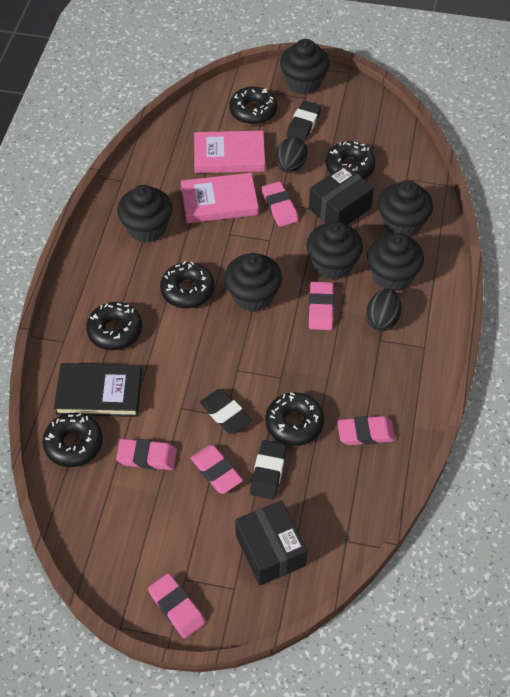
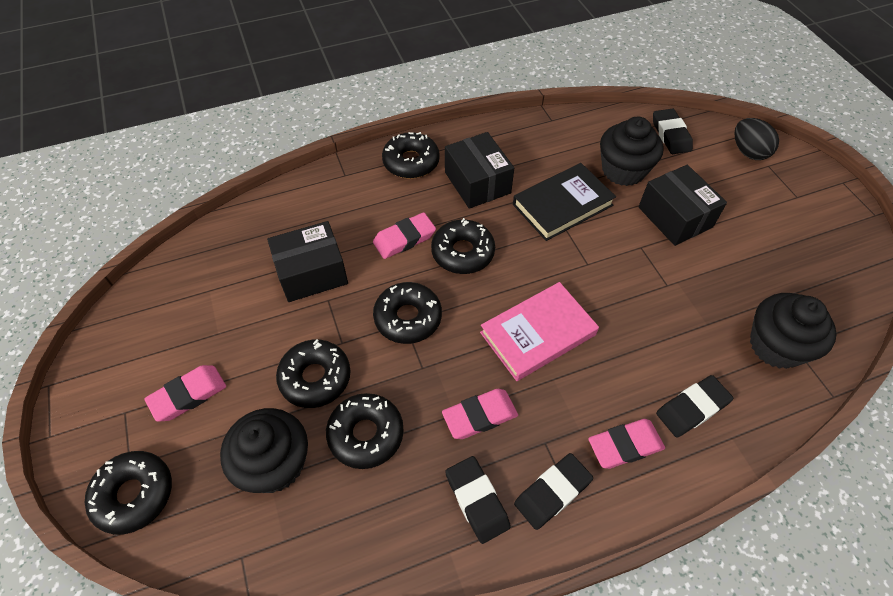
black box: [235,500,307,585] [309,165,374,225] = 2 -> [267,221,348,302] [445,132,514,209] [638,165,727,246] = 3
black cupcake: [117,185,172,243] [224,253,282,312] [280,39,330,95] [306,221,363,280] [367,233,424,291] [378,180,433,237] = 6 -> [220,408,308,493] [600,117,664,186] [750,293,837,369] = 3
black egg: [276,137,308,173] [366,289,402,331] = 2 -> [734,118,779,160] = 1
black eraser: [200,389,252,434] [250,440,287,499] [286,101,321,142] = 3 -> [445,456,511,544] [514,453,593,530] [653,108,693,154] [656,375,733,437] = 4
pink book: [181,173,259,223] [194,131,265,173] = 2 -> [480,282,599,381] = 1
pink eraser: [116,439,177,470] [148,573,206,638] [191,445,243,494] [262,181,298,227] [308,282,334,330] [337,416,396,445] = 6 -> [145,365,226,421] [373,212,436,259] [442,389,518,439] [588,419,665,469] = 4

